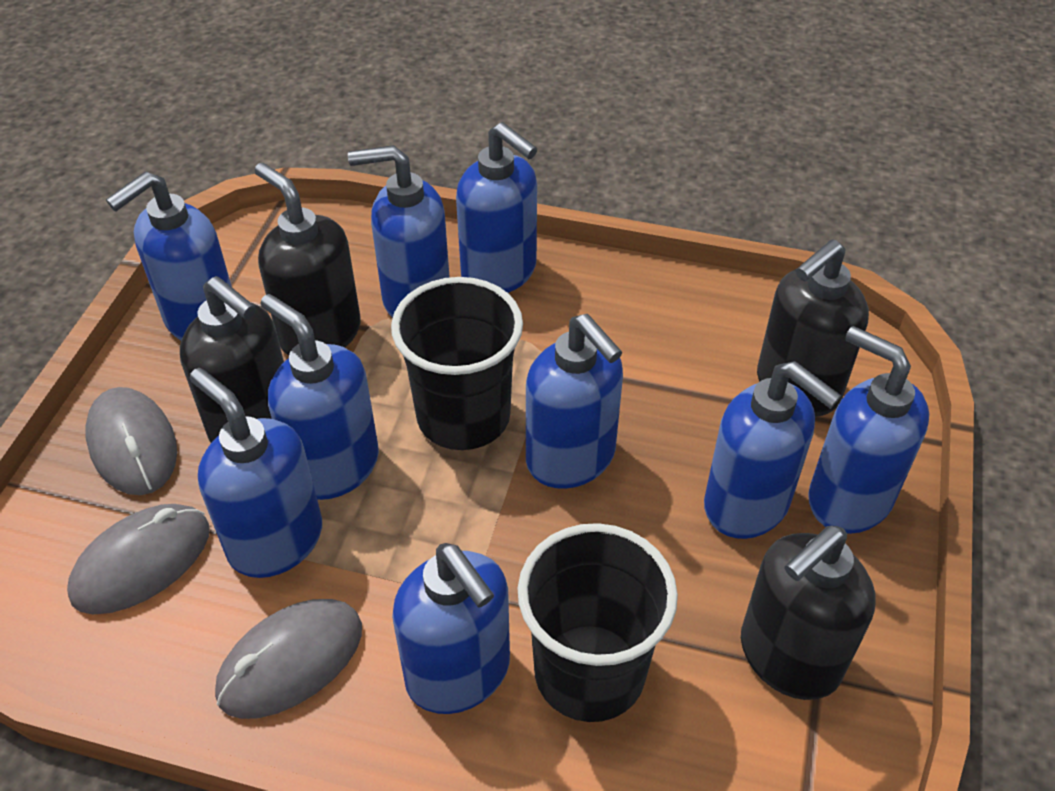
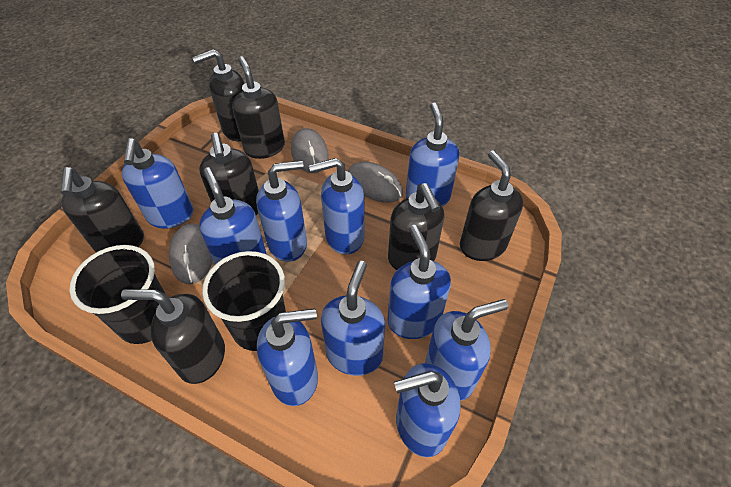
black soap dispenser: [180,276,284,443] [255,163,361,355] [741,526,876,700] [757,239,869,417] = 4 -> [61,167,144,252] [121,289,225,384] [192,49,245,141] [199,133,259,215] [232,56,285,159] [388,183,444,270] [460,150,523,261] = 7
blue soap dispenser: [106,171,232,341] [190,368,322,578] [260,294,379,500] [348,145,450,318] [392,543,510,714] [456,122,537,293] [526,314,623,489] [704,361,841,539] [808,326,929,534] = 9 -> [122,138,193,229] [199,167,267,264] [256,160,307,262] [257,308,318,406] [309,158,364,254] [321,261,385,376] [387,225,451,339] [394,363,460,457] [406,102,459,207] [425,299,508,401] = 10

